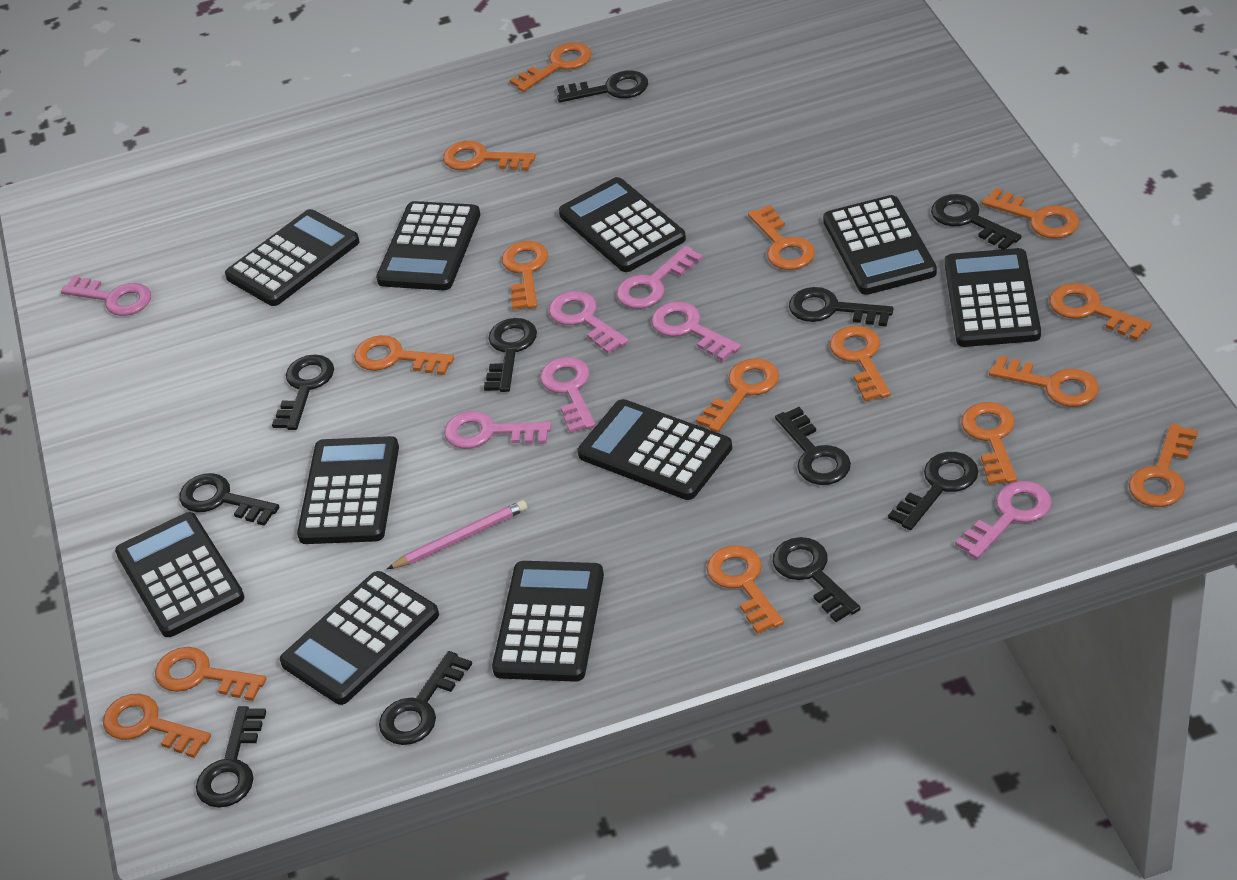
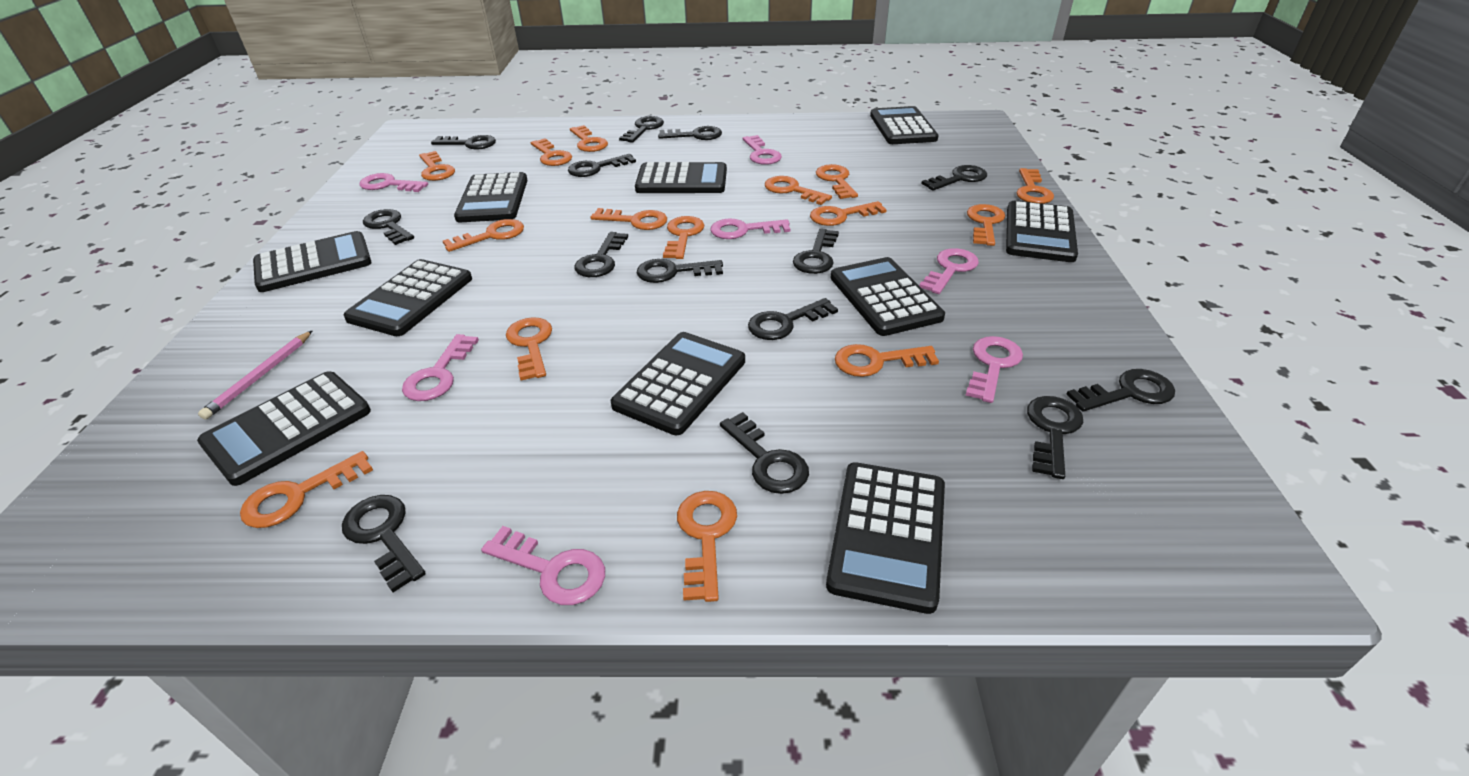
black key: [180,473,279,526] [196,706,266,808] [272,354,334,430] [379,651,472,745] [484,318,537,392] [557,70,648,102] [773,537,861,622] [775,407,851,485] [789,287,894,327] [888,452,979,530] [931,194,1021,249] = 11 -> [342,495,426,592] [363,209,414,245] [431,135,496,149] [568,154,636,177] [574,232,628,277] [619,116,664,143] [637,259,723,283] [658,126,722,140] [720,412,809,494] [748,298,838,340] [793,228,839,274] [921,165,987,191] [1027,396,1083,479] [1066,369,1175,412] = 14

